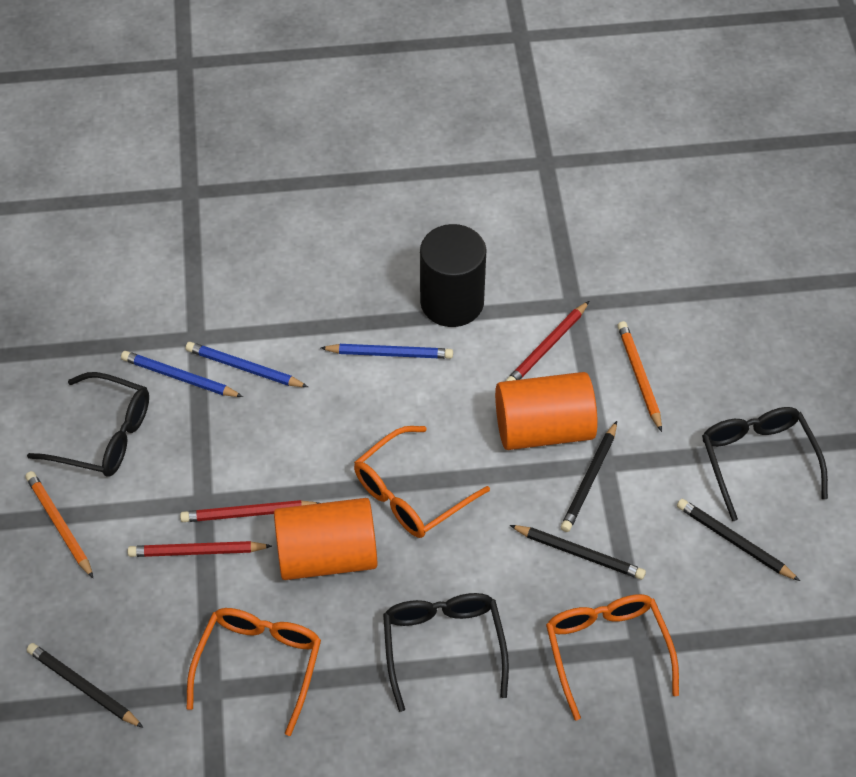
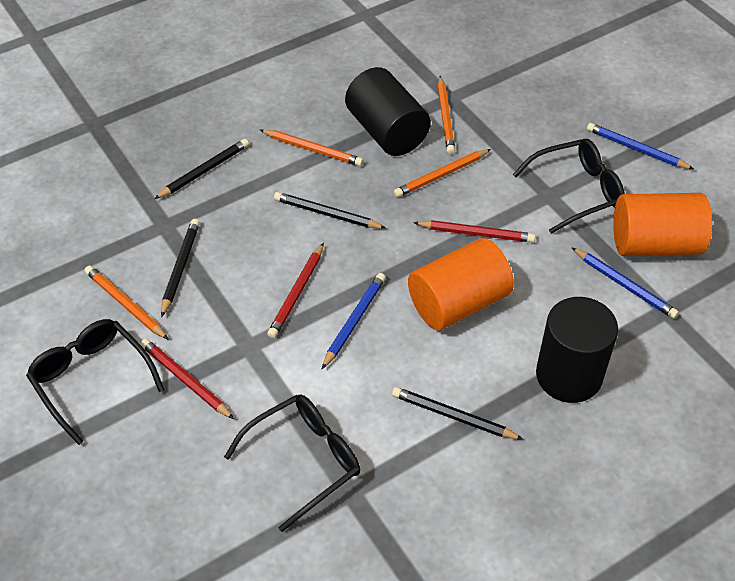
black cylinder: [420,224,486,327] = 1 -> [345,67,431,156] [536,297,618,403] = 2
orange glasses: [187,608,321,736] [354,426,490,538] [546,594,679,720] = 3 -> none = 0
orange pencil: [25,471,93,578] [617,321,662,432] = 2 -> [85,266,169,340] [260,129,363,166] [394,149,491,197] [438,76,455,154] = 4

